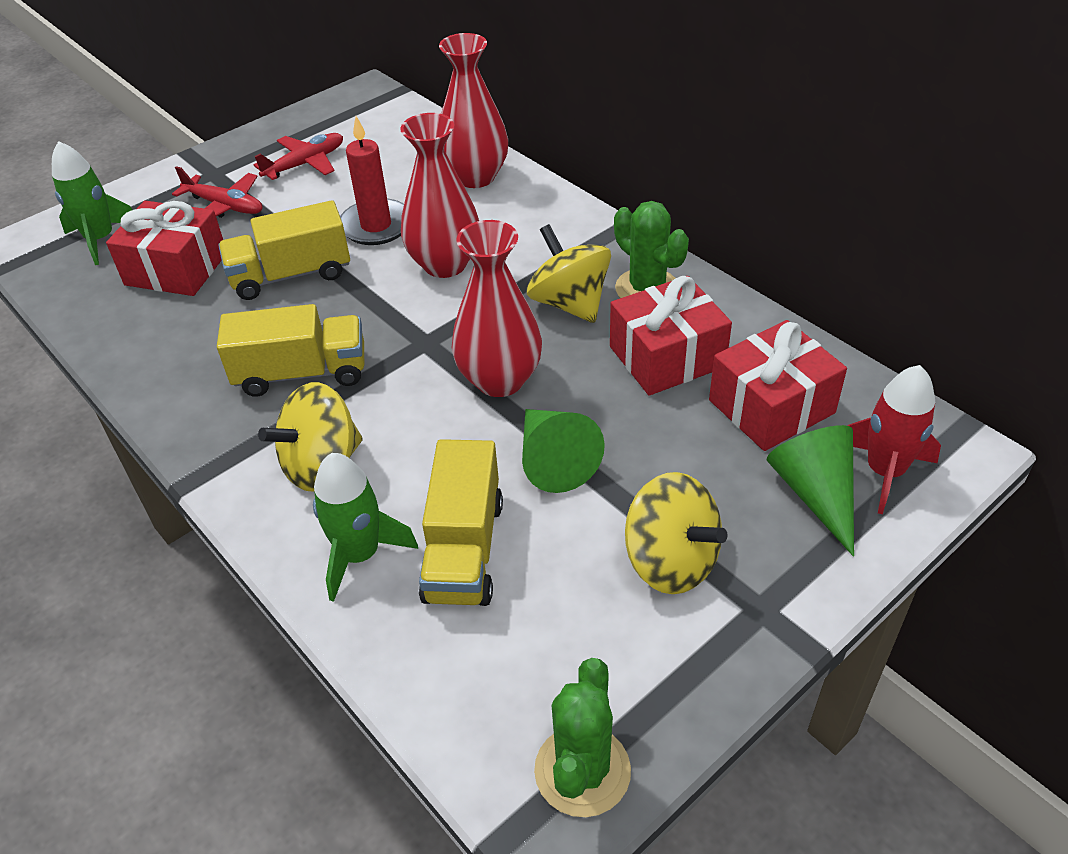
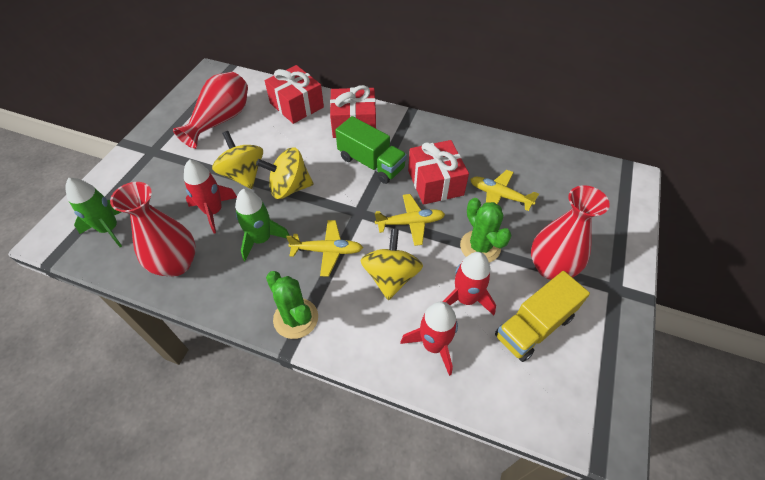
green cone: [522,409,605,493] [767,425,854,557] = 2 -> none = 0
green truck: none = 0 -> [335,116,407,184] = 1
red candle: [340,116,404,245] = 1 -> none = 0
red plane: [172,166,263,218] [254,133,343,180] = 2 -> none = 0
red rocket: [847,365,941,514] = 1 -> [184,159,237,234] [401,301,458,376] [442,252,496,315] = 3
yellow plane: none = 0 -> [286,220,363,277] [375,194,445,246] [470,170,539,211] = 3
yellow truck: [217,304,364,397] [218,200,350,300] [419,439,503,606] = 3 -> [495,271,590,362] = 1

